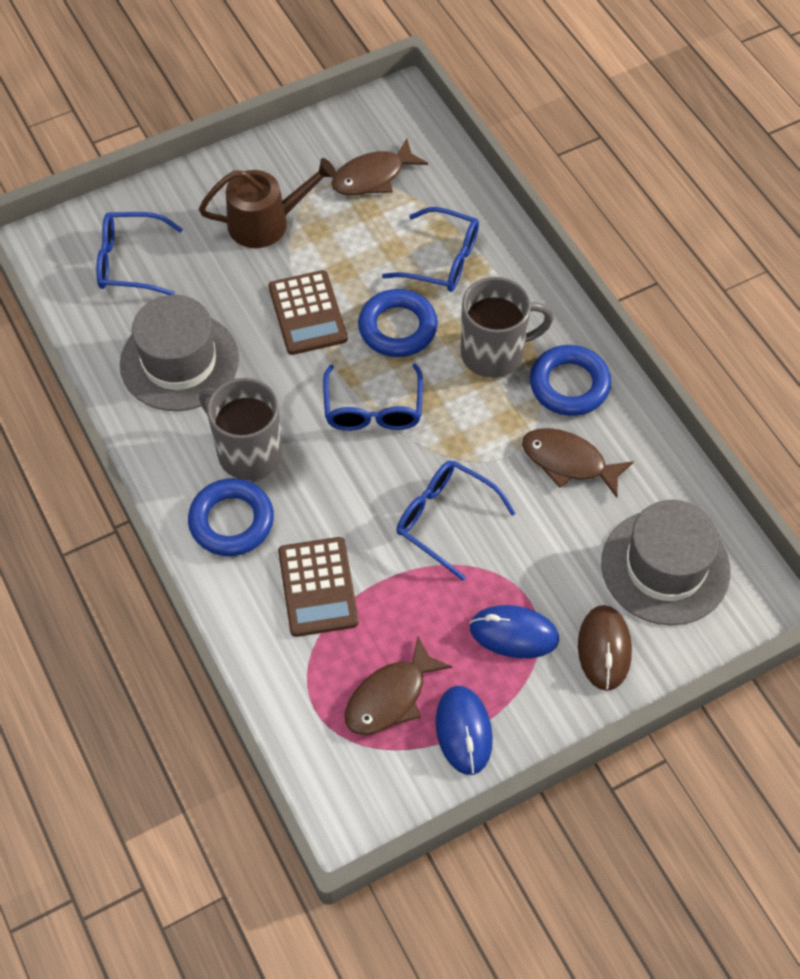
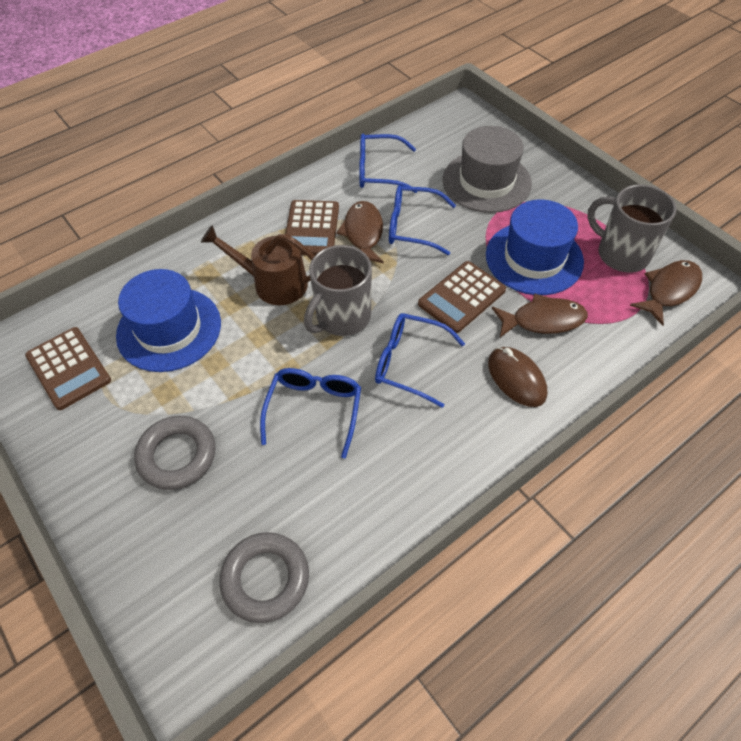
blue hat: none = 0 -> [116,269,221,372] [486,200,584,295] = 2
blue mouse: [436,686,493,775] [470,605,559,658] = 2 -> none = 0
blue ring: [188,478,274,556] [358,289,438,357] [530,345,611,416] = 3 -> none = 0
brown calculator: [268,270,348,355] [278,537,359,637] = 2 -> [25,327,111,410] [285,200,339,255] [418,261,506,333] = 3
grey hat: [120,295,239,411] [601,500,731,625] = 2 -> [443,126,532,213] = 1
grey ring: none = 0 -> [134,416,216,490] [219,532,309,623] = 2

